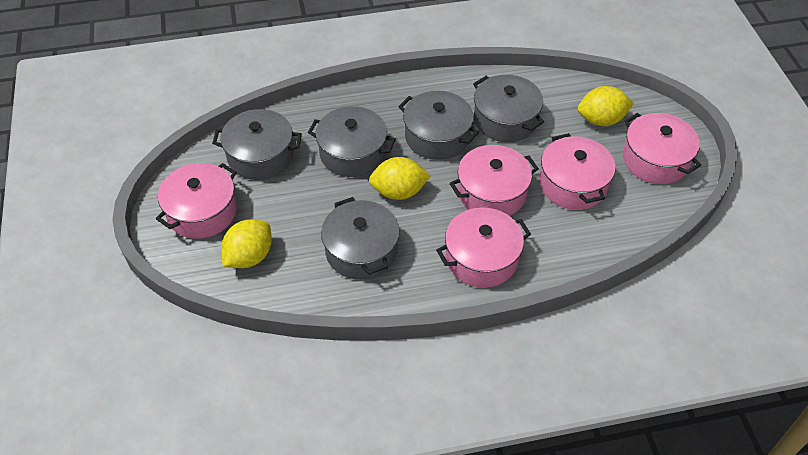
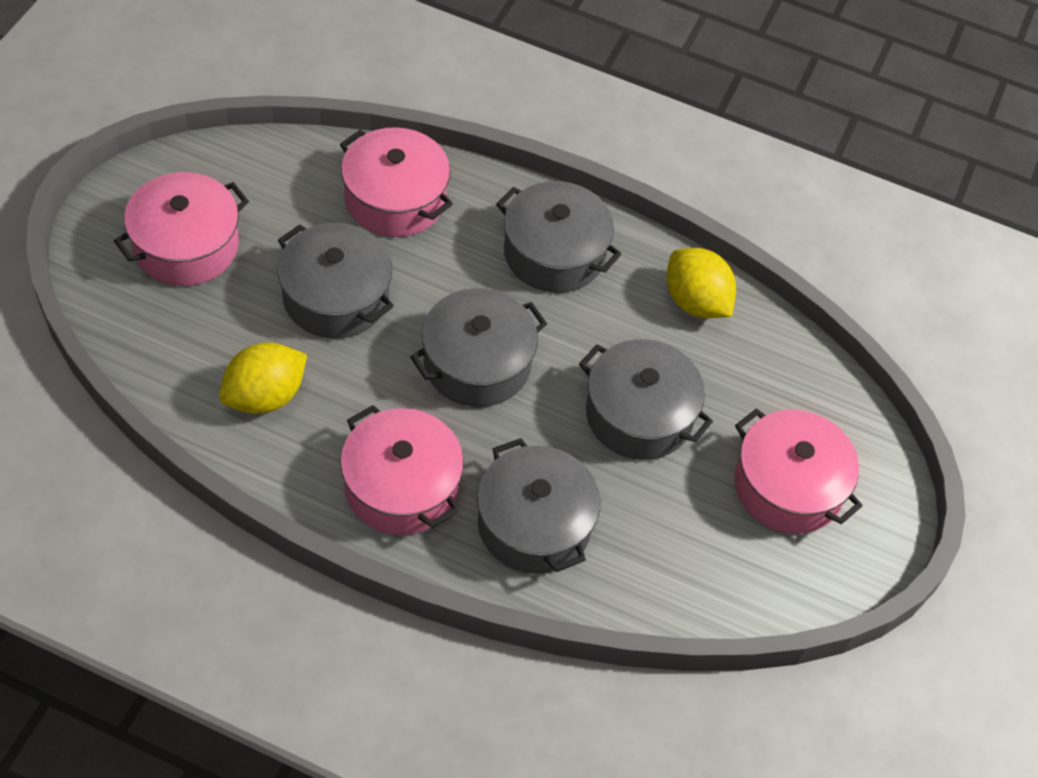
pink pot: [156,163,237,239] [436,207,531,288] [450,145,539,216] [539,133,616,210] [623,113,701,184] = 5 -> [114,172,249,286] [340,127,453,237] [340,405,464,535] [734,408,862,534] = 4
yellow lemon: [221,219,272,268] [369,157,431,200] [578,86,634,126] = 3 -> [219,342,307,414] [667,248,736,318] = 2

